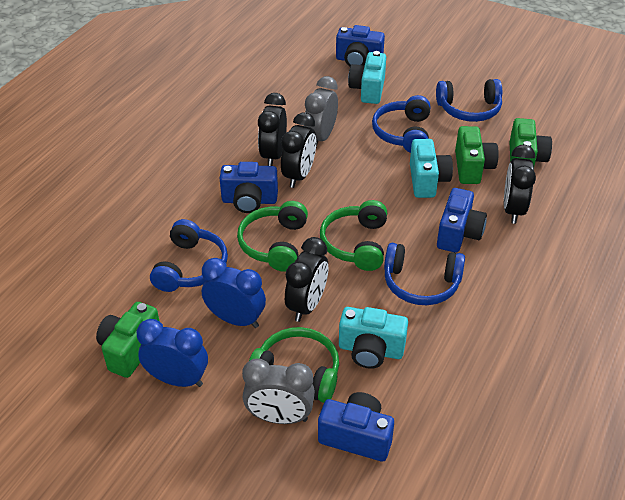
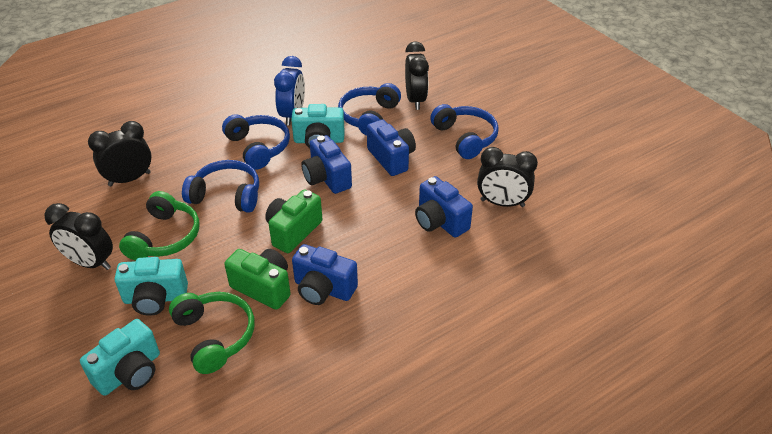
blue clock: [137,319,208,387] [202,258,266,328] = 2 -> [274,56,305,126] = 1
green camera: [96,302,160,378] [455,126,499,184] [509,118,552,165] = 3 -> [224,249,291,310] [265,189,323,253] = 2
green headphones: [237,201,308,272] [249,327,339,403] [320,200,387,271] = 3 -> [119,191,199,261] [169,292,254,374] = 2
grey clock: [242,359,315,424] [305,76,338,147] = 2 -> none = 0

